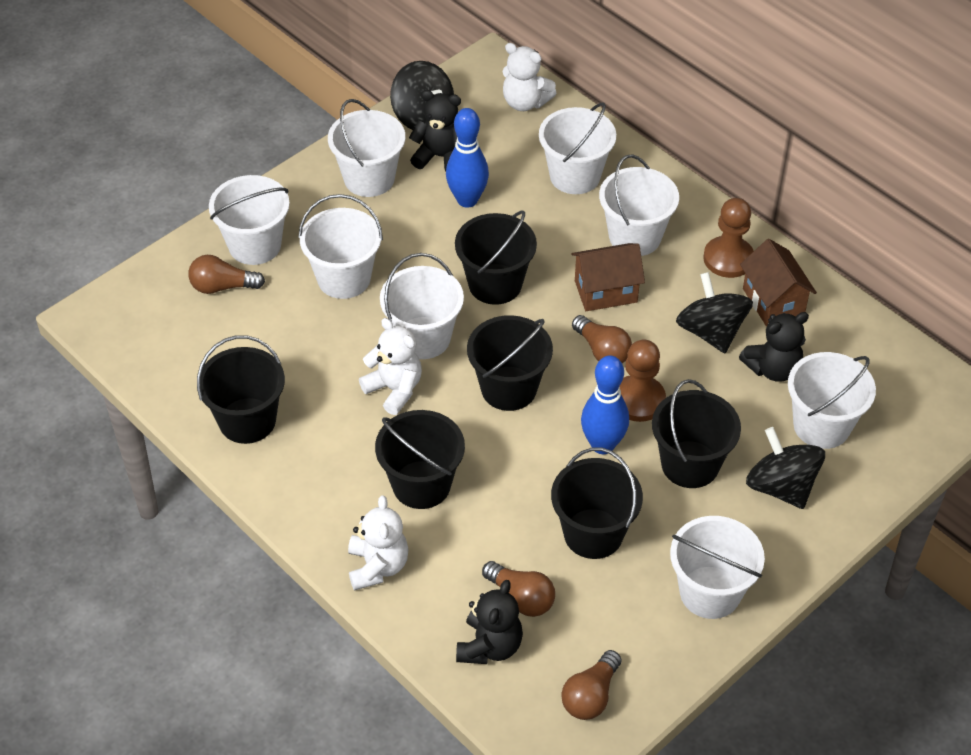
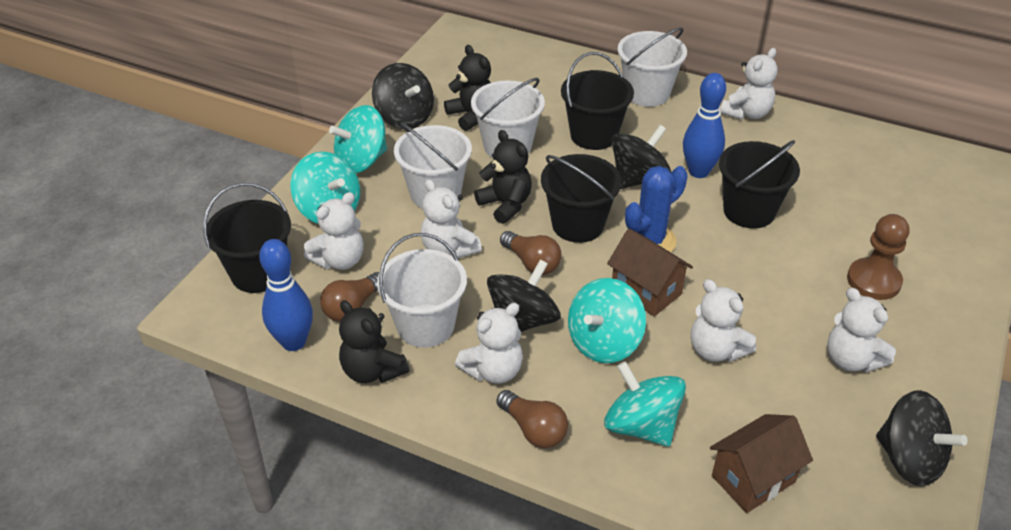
black bucket: [197,335,285,444] [375,410,465,509] [455,210,537,305] [467,315,553,411] [551,447,643,559] [652,379,741,488] = 6 -> [203,183,291,293] [541,154,622,243] [561,52,634,150] [719,140,800,229] = 4
black spinning top: [390,61,454,130] [676,272,753,353] [746,427,825,509] = 3 -> [372,63,434,129] [487,259,561,332] [612,125,671,189] [876,390,967,486] = 4
blue cactus: none = 0 -> [625,166,688,252] = 1
brown light bulb: [188,255,265,294] [482,561,555,617] [561,650,621,720] [572,315,632,363] = 4 -> [320,272,380,322] [496,390,568,448] [500,231,562,275] = 3
brown pawn: [620,340,666,422] [703,198,754,278] = 2 -> [847,214,909,300] = 1
turquoise spinning top: none = 0 -> [291,152,360,224] [329,105,387,173] [568,278,646,363] [604,361,686,447] = 4
white bucket: [209,175,290,265] [298,194,383,299] [328,99,405,197] [380,253,464,359] [539,102,616,194] [599,154,679,256] [670,516,765,619] [788,352,876,449] = 8 -> [377,233,467,348] [394,122,472,209] [471,78,545,158] [617,27,687,107] = 4
white teddy bear: [348,495,409,591] [359,318,422,415] [502,43,557,111] = 3 -> [304,192,364,270] [421,179,482,258] [455,303,523,384] [691,279,756,362] [720,48,777,120] [827,288,896,373] = 6

